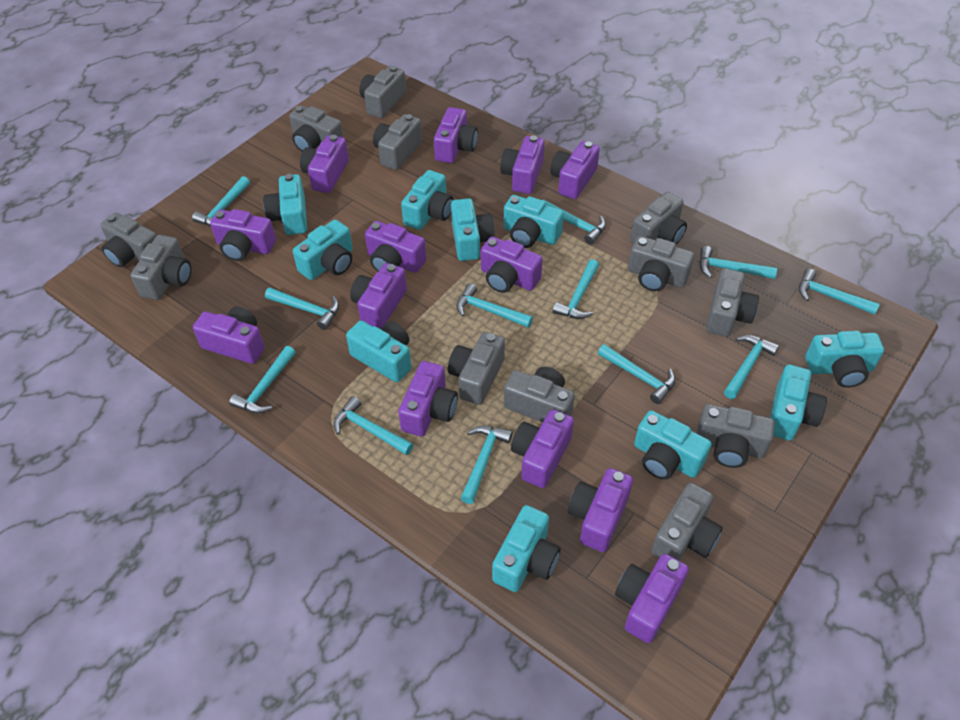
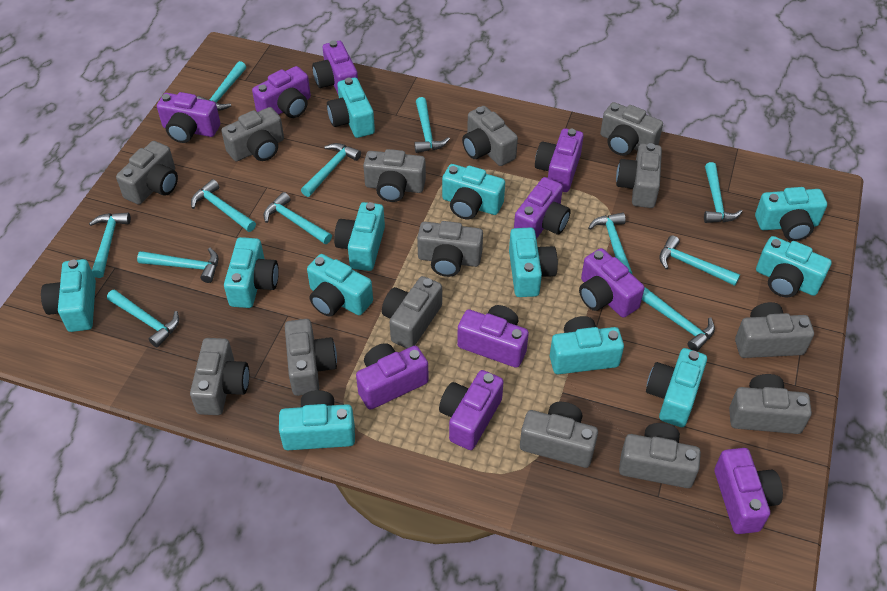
grey camera: [100,213,157,267] [131,235,191,300] [289,105,344,151] [359,66,406,118] [373,114,422,170] [448,332,505,405] [504,367,575,422] [628,236,694,291] [630,192,687,244] [651,483,723,561] [697,404,775,468] [706,268,759,337] = 12 -> [116,141,178,205] [190,338,249,415] [221,107,284,161] [285,319,337,396] [363,149,426,202] [382,276,442,348] [417,221,483,277] [462,106,518,166] [520,402,598,468] [600,102,663,156] [616,143,662,208] [619,423,701,488] [729,374,812,434] [735,302,814,358] = 14
purple camera: [193,306,265,364] [210,209,276,261] [300,135,349,193] [350,263,407,329] [365,221,426,273] [398,361,458,436] [434,107,478,163] [481,237,543,293] [500,135,545,194] [511,409,574,488] [550,141,600,199] [568,468,633,552] [615,554,689,643] = 13 -> [157,92,220,143] [252,66,311,118] [312,40,358,93] [356,343,429,410] [439,370,504,450] [457,305,529,368] [514,177,571,239] [535,128,584,192] [579,248,644,318] [714,448,783,534] = 10
turquoise camera: [263,174,307,235] [293,219,353,280] [346,320,411,382] [401,170,454,230] [451,198,495,261] [492,505,561,592] [504,195,564,248] [634,410,712,479] [770,364,827,441] [805,331,884,388] = 10 -> [41,259,96,332] [224,237,279,308] [279,390,355,450] [307,254,373,317] [327,78,375,138] [334,202,385,271] [442,164,505,219] [509,228,558,297] [550,316,624,374] [646,348,707,427] [755,187,827,241] [756,236,832,297] = 12

